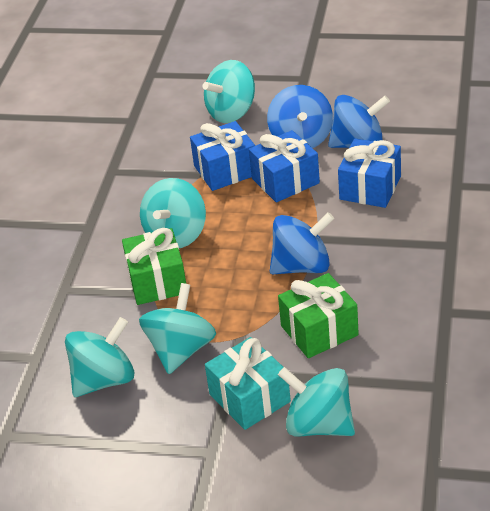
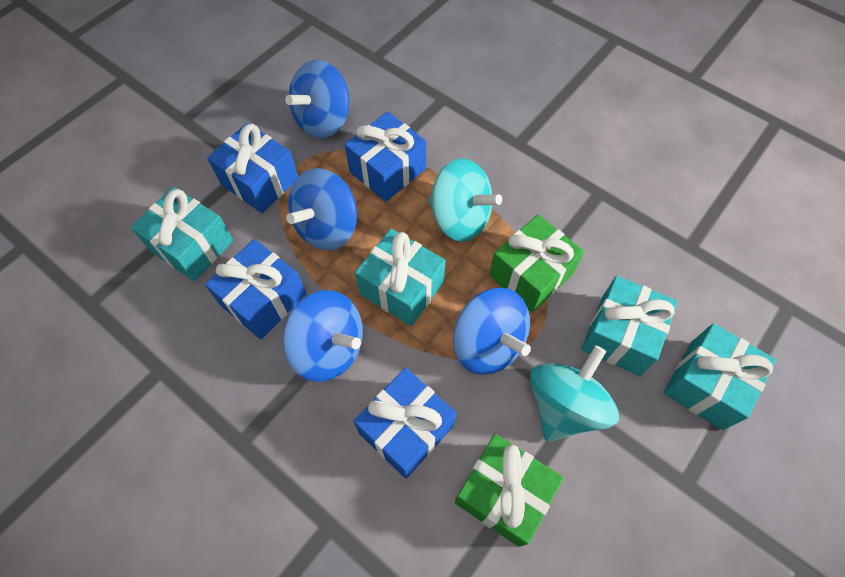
blue gift: [190,121,255,191] [249,130,320,202] [338,138,401,208] = 3 -> [205,239,306,339] [207,123,298,213] [345,111,426,202] [354,368,456,479] = 4
blue spinning top: [267,85,333,148] [270,212,334,274] [328,95,390,148] = 3 -> [283,290,363,382] [285,60,349,138] [286,168,357,251] [453,288,531,375] = 4
turquoise gift: [205,337,291,430] = 1 -> [131,187,233,281] [355,229,446,326] [581,276,678,376] [664,323,776,430] = 4
turquoise spinning top: [65,317,134,397] [139,283,216,374] [140,178,206,248] [202,60,255,123] [278,367,355,436] = 5 -> [428,158,502,242] [530,346,619,442] = 2

